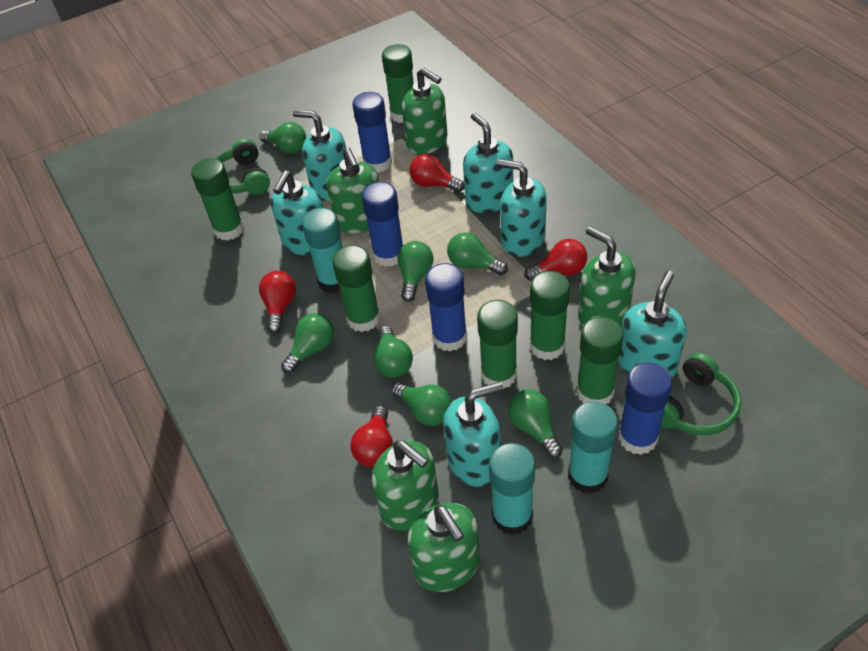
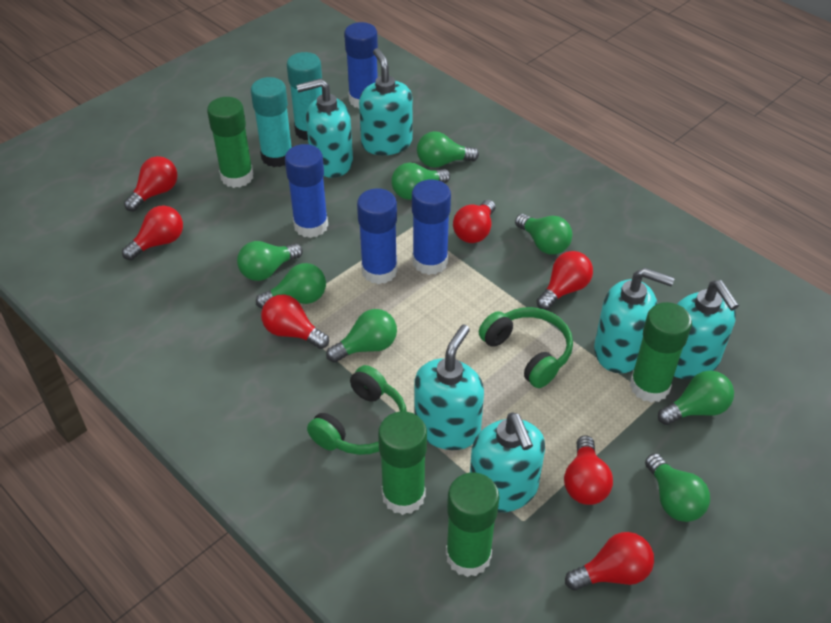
green glue stick: [191,158,244,241] [332,245,380,332] [382,44,414,123] [477,300,518,389] [530,271,570,360] [576,317,623,404] = 6 -> [207,97,253,188] [378,411,427,515] [446,473,499,577] [630,302,692,403] = 4
green light bulb: [259,122,306,153] [281,313,334,374] [373,326,413,378] [391,382,452,426] [398,241,433,302] [447,232,508,275] [508,389,563,458] = 7 -> [237,241,303,281] [256,263,326,309] [326,309,397,363] [391,163,450,200] [417,131,479,168] [515,214,572,255] [645,453,710,522] [658,370,734,425] = 8
green soap dispenser: [327,147,379,233] [372,441,439,531] [402,67,447,155] [407,503,480,592] [578,227,635,326] = 5 -> none = 0
red light bulb: [259,271,296,333] [350,406,393,467] [409,154,465,192] [524,239,587,281] = 4 -> [122,206,183,260] [124,156,178,212] [261,294,329,349] [453,200,495,243] [536,251,593,310] [564,435,613,505] [565,532,654,591] = 7
turquoise glue stick: [302,208,342,293] [489,443,535,535] [568,402,618,494] = 3 -> [251,77,292,167] [287,52,322,140] = 2

